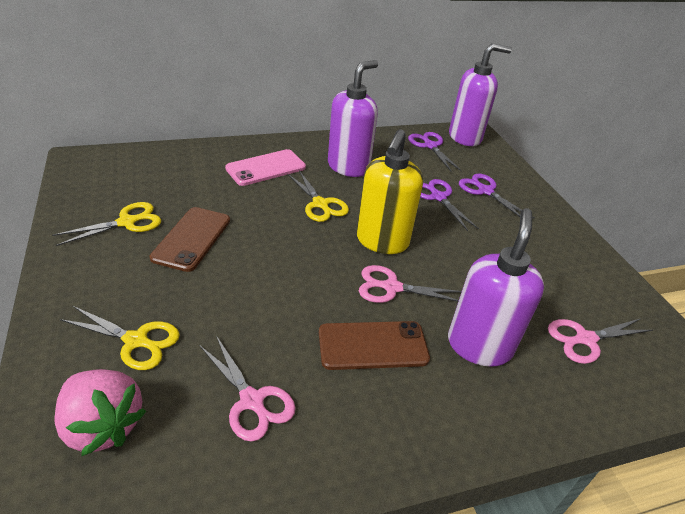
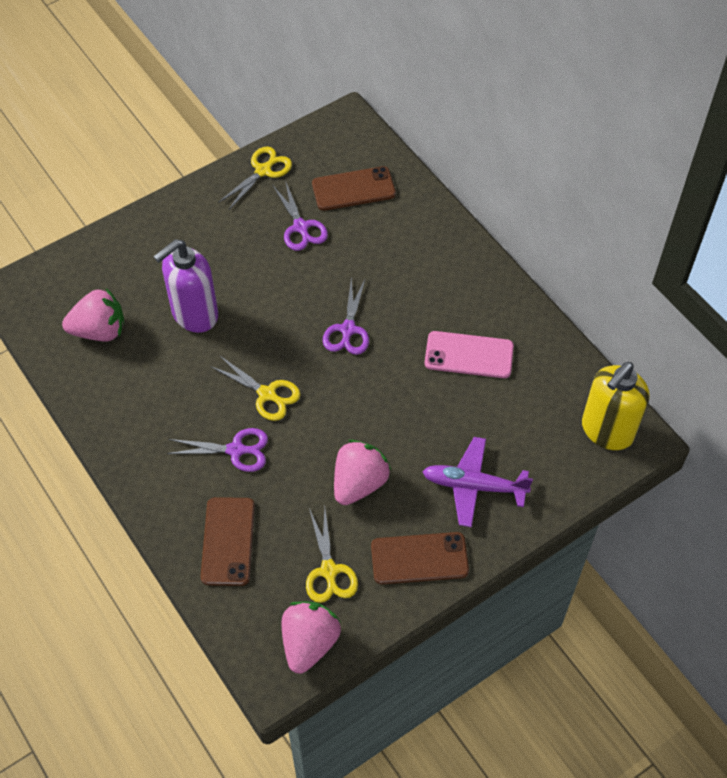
brown phone: [150,207,230,272] [319,321,430,370] = 2 -> [200,497,255,586] [312,166,396,211] [371,532,469,584] = 3
pink scissors: [199,336,296,442] [359,265,462,303] [548,319,653,364] = 3 -> none = 0
pink strawberry: [54,369,146,456] = 1 -> [62,288,124,341] [281,601,341,674] [334,440,391,505] = 3
purple plane: none = 0 -> [422,437,533,527] = 1
purple soap dispenser: [328,60,378,177] [448,208,544,367] [449,43,512,146] = 3 -> [153,239,218,333] = 1

